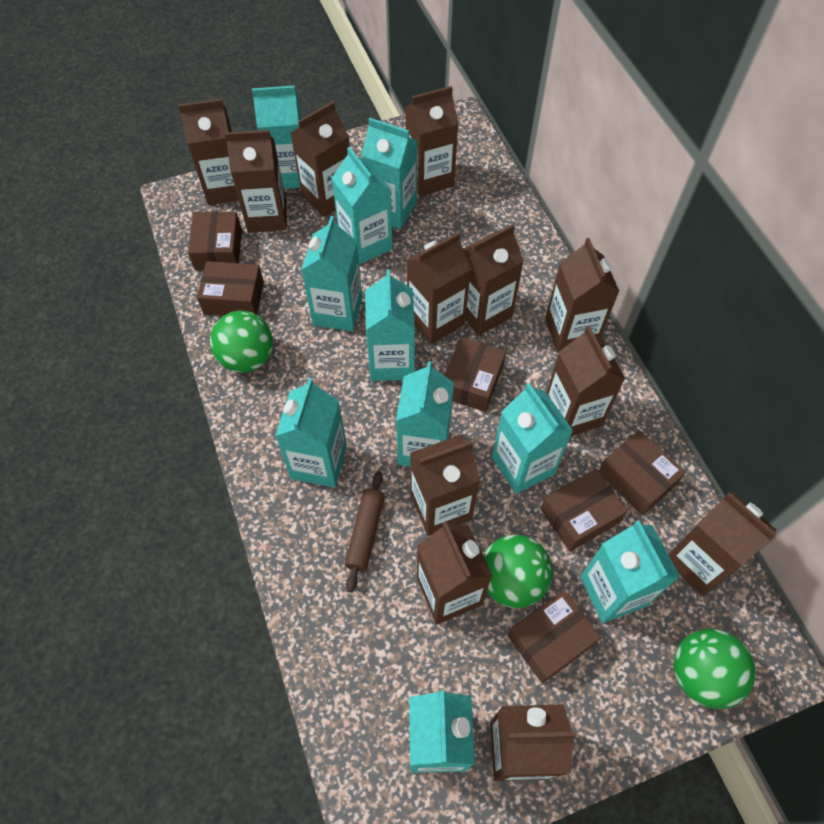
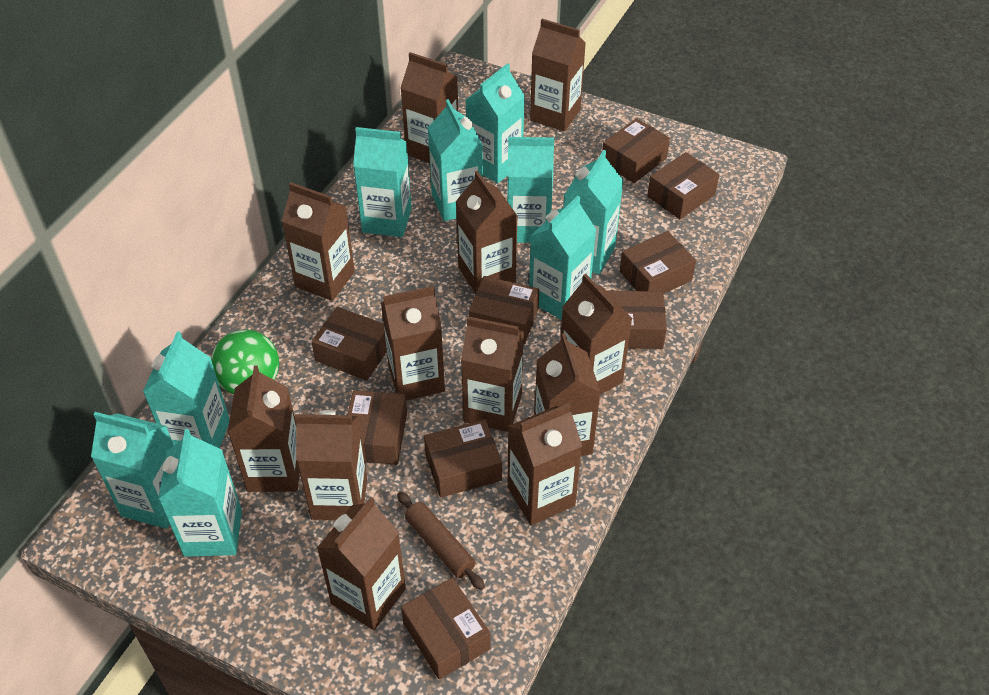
brown box: [188,211,242,270] [197,261,264,316] [444,337,506,412] [508,590,601,683] [540,469,628,552] [599,430,686,515] = 6 -> [311,307,387,381] [347,390,407,465] [401,577,491,680] [424,419,502,497] [469,276,539,344] [602,118,670,183] [606,290,667,349] [620,231,696,293] [647,152,719,219] = 9
green ball: [210,311,273,373] [483,535,553,608] [674,629,756,709] = 3 -> [211,330,279,394] = 1
turquoise carton: [252,86,301,189] [275,378,347,488] [301,216,362,331] [332,147,393,265] [361,118,417,229] [365,269,415,381] [396,361,454,466] [409,690,475,773] [492,383,573,494] [580,521,680,623] = 10 -> [91,412,174,529] [143,332,230,448] [158,429,242,557] [353,127,412,237] [428,99,483,221] [466,63,525,183] [507,137,554,243] [529,196,596,320] [563,150,624,274] = 9

